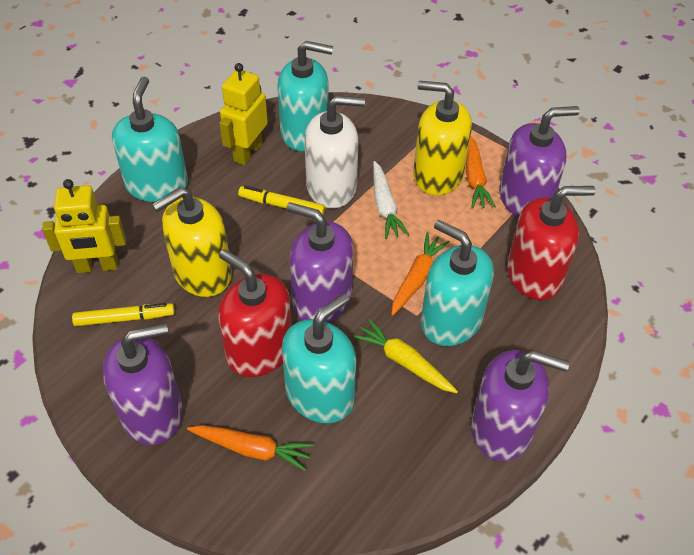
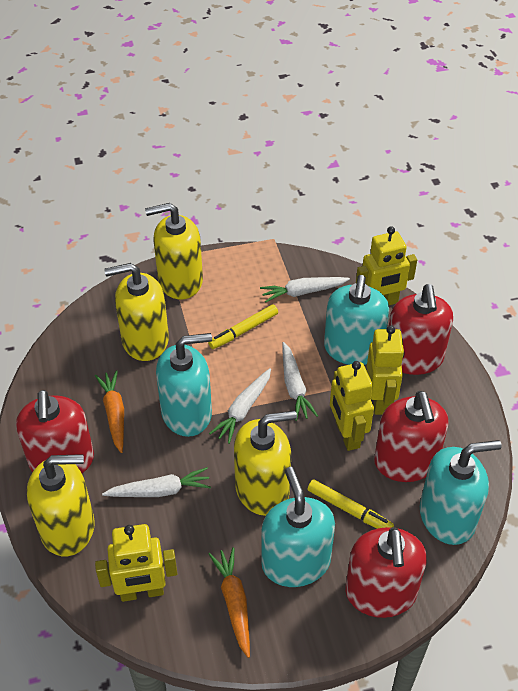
orange carrot: [187,425,313,471] [391,232,450,316] [466,136,496,208] = 3 -> [95,370,124,453] [209,547,250,658] = 2
purple soap dispenser: [103,323,183,445] [286,202,353,322] [471,350,570,461] [499,106,580,217] = 4 -> none = 0
red soap dispenser: [218,249,292,377] [507,186,595,300] = 2 -> [16,390,94,473] [345,527,427,618] [374,391,449,482] [389,284,453,375] = 4
white carrot: [373,161,409,239] = 1 -> [102,467,211,497] [209,368,271,444] [260,277,350,303] [282,342,318,421] = 4
white soap dispenser: [305,96,365,208] = 1 -> none = 0
yellow carrot: [353,319,458,393] = 1 -> none = 0
yellow robot: [42,179,126,273] [219,63,268,165] = 2 -> [95,524,177,602] [330,361,374,451] [356,226,417,305] [367,325,405,415] = 4
yellow soap dispenser: [152,187,232,297] [413,81,472,195] = 2 -> [27,454,95,556] [104,263,169,361] [145,203,203,299] [234,411,297,516] = 4

